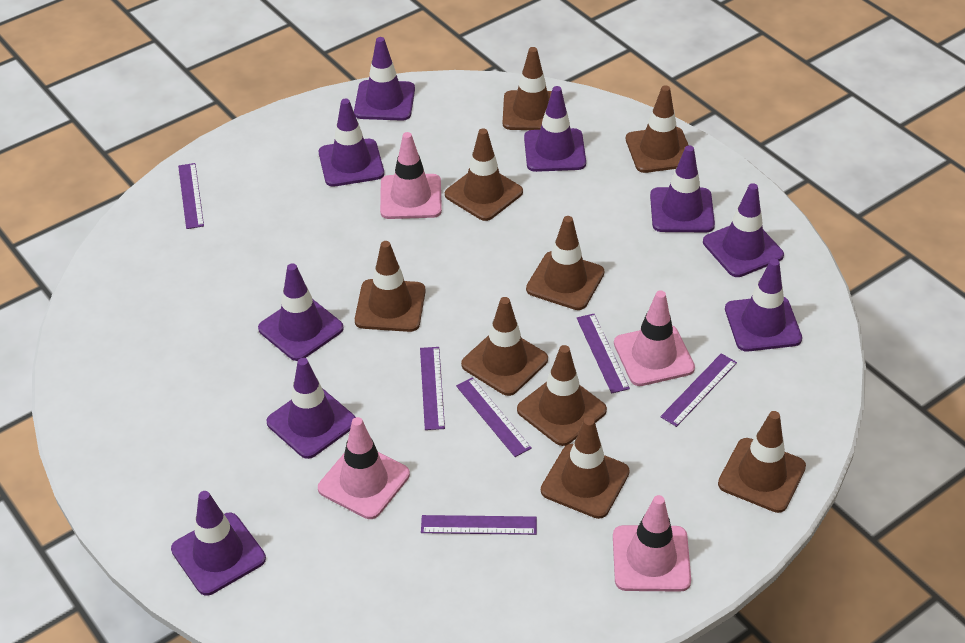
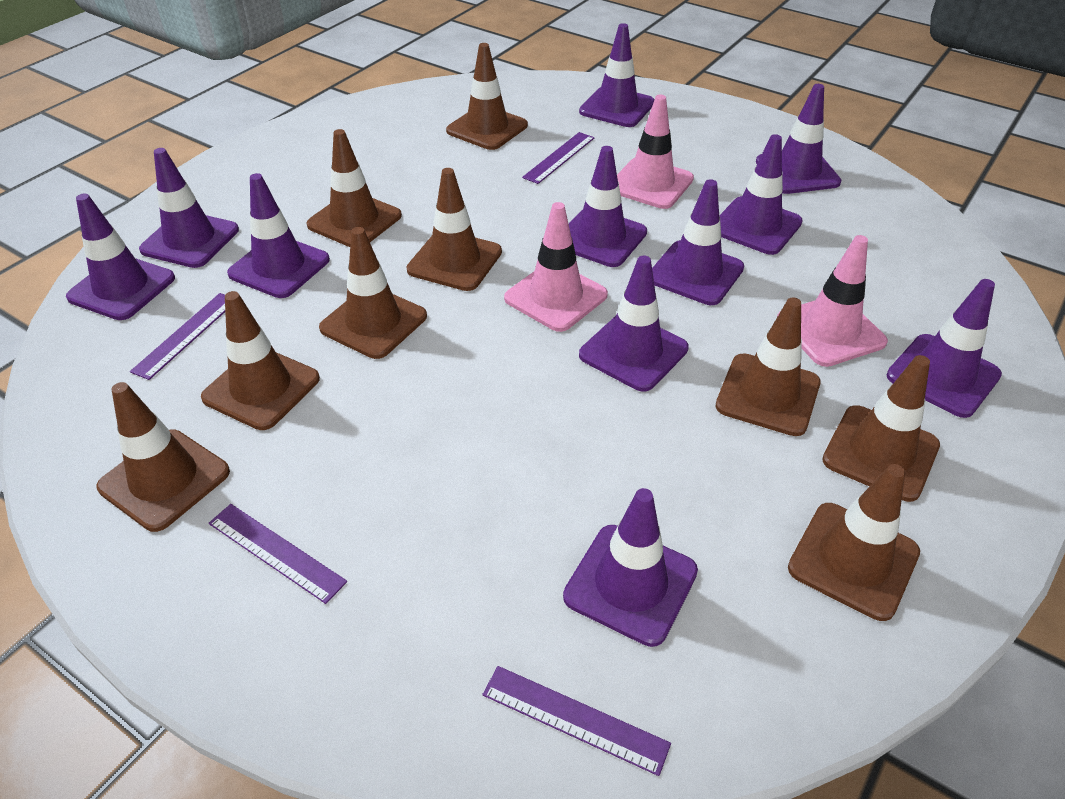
pink traffic cone: [318,417,410,519] [380,132,442,219] [613,495,691,592] [614,290,695,386] = 4 -> [504,202,608,332] [617,94,694,209] [777,235,888,367] = 3
purple ruler: [178,163,204,229] [420,347,445,430] [421,515,537,535] [456,377,532,457] [577,314,630,393] [660,353,737,427] = 6 -> [130,293,225,380] [209,504,347,604] [482,666,671,776] [522,132,595,184] = 4
purple traffic cone: [171,491,266,596] [258,263,344,361] [267,358,356,459] [319,99,384,187] [354,37,415,121] [524,86,586,172] [650,145,715,232] [703,183,784,277] [725,259,802,351] = 9 -> [66,193,175,320] [139,148,239,268] [227,173,330,298] [563,488,698,647] [569,146,647,267] [579,23,655,127] [579,256,689,392] [652,179,744,305] [719,134,803,255] [756,84,841,194] [886,279,1002,418] = 11

